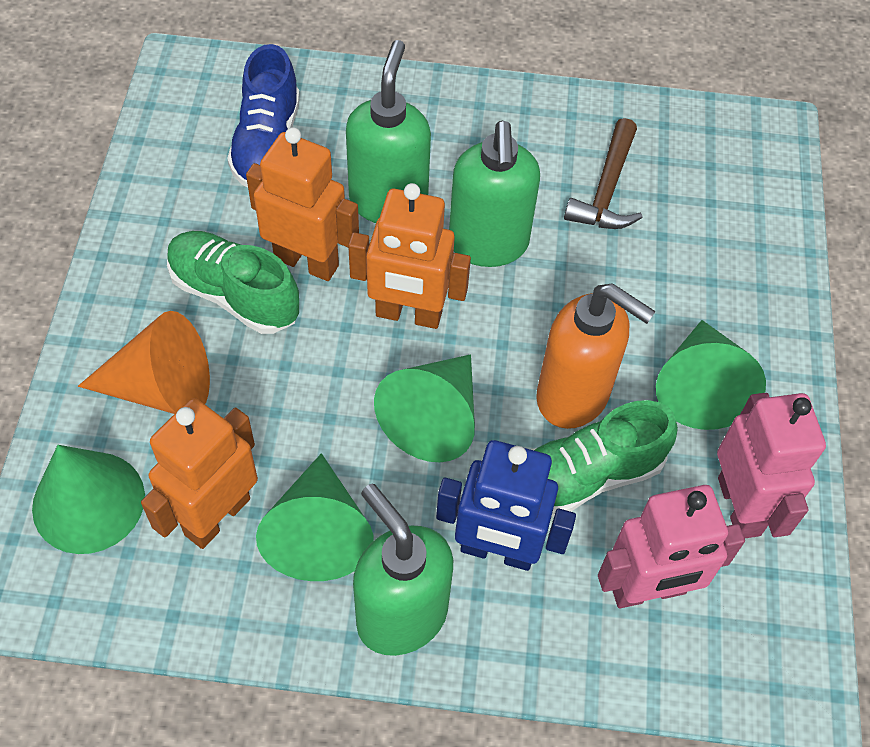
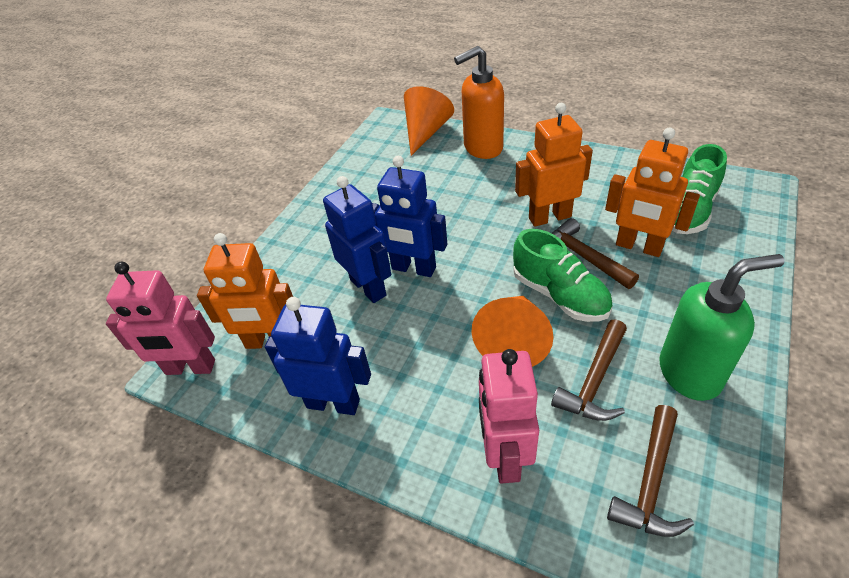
blue robot: [436,440,576,571] = 1 -> [265,297,371,415] [323,176,391,303] [372,156,447,277] = 3
blue shoe: [227,44,300,187] = 1 -> none = 0
brown hammer: [564,118,643,229] = 1 -> [551,319,627,421] [552,218,639,289] [607,405,694,537] = 3
green cone: [32,445,145,554] [256,453,374,581] [374,354,475,462] [656,320,766,430] = 4 -> none = 0
green soap dispenser: [346,40,431,223] [353,484,453,656] [449,121,540,267] = 3 -> [659,254,784,401] = 1
orange cone: [78,311,210,414] = 1 -> [404,86,454,156] [472,296,554,367] = 2

